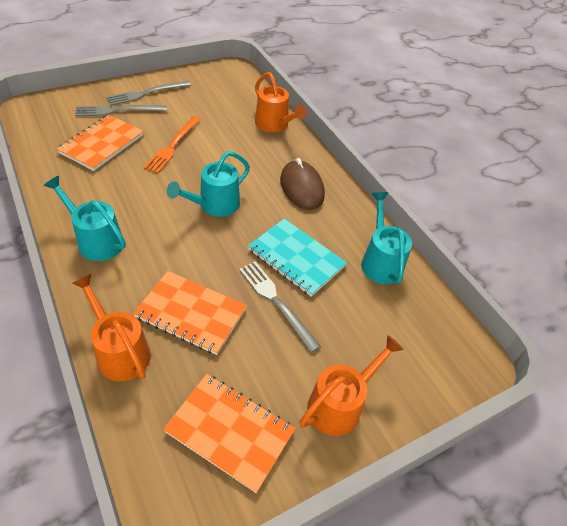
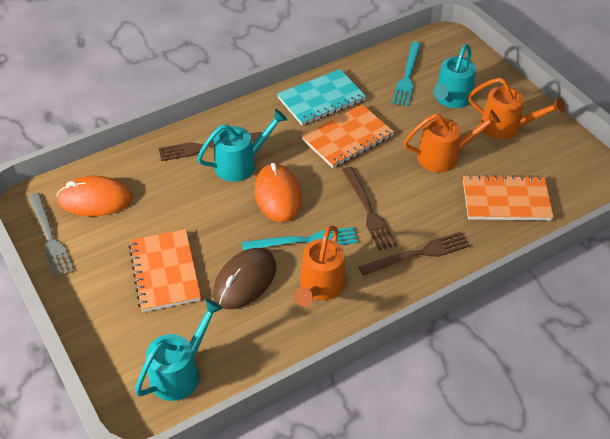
brown fork: none = 0 -> [159,132,262,161] [342,167,397,250] [359,232,470,276] = 3
grey fork: [75,105,167,116] [106,81,191,106] [239,261,321,353] = 3 -> [29,193,74,278] = 1
orange fork: [143,116,201,173] = 1 -> none = 0
orange mouse: none = 0 -> [56,176,132,216] [254,163,302,222] = 2
turquoise fork: none = 0 -> [242,227,358,251] [392,42,421,106] = 2

